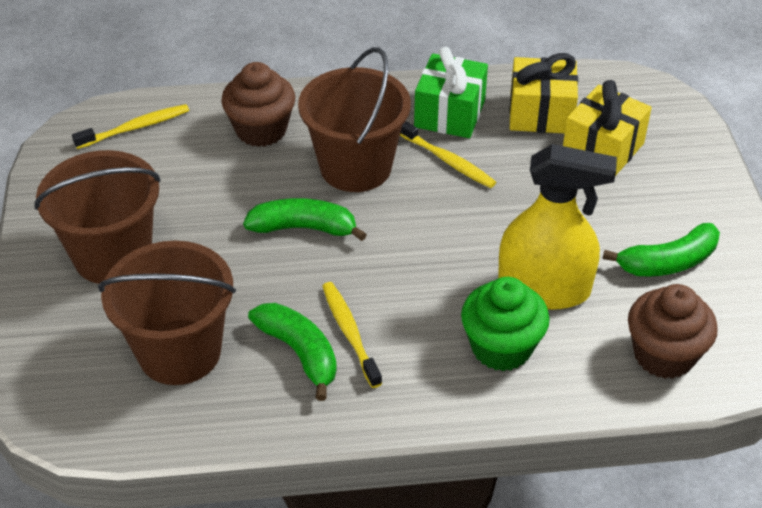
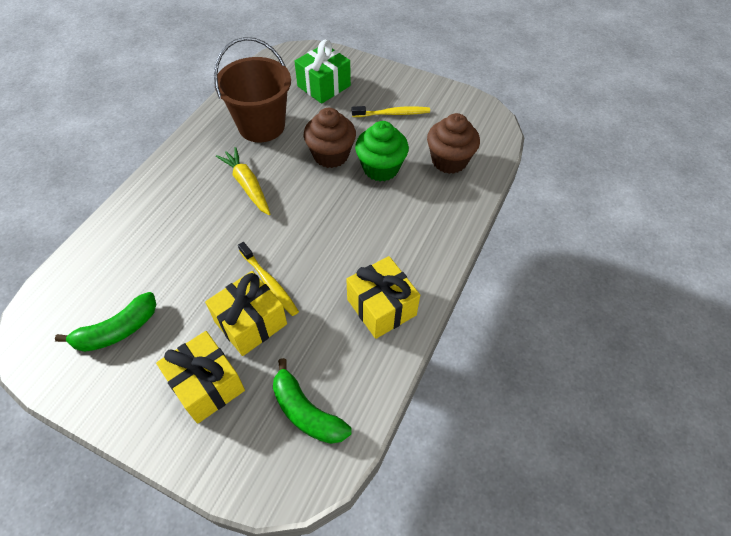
brown bucket: [34,150,161,284] [98,241,236,385] [298,47,411,192] = 3 -> [214,37,291,142] = 1
green banana: [243,198,367,241] [248,303,337,401] [603,223,720,276] = 3 -> [55,292,156,352] [273,358,351,444] = 2
yellow carrot: none = 0 -> [216,147,271,215] = 1
yellow gift: [509,53,578,134] [563,80,652,176] = 2 -> [156,331,245,424] [205,271,287,356] [346,256,420,339] = 3
yellow spray bottle: [498,144,617,310] = 1 -> none = 0
yellow toothbrush: [72,104,189,149] [322,282,382,388] [400,121,496,188] = 3 -> [238,242,299,316] [352,106,430,117] = 2

